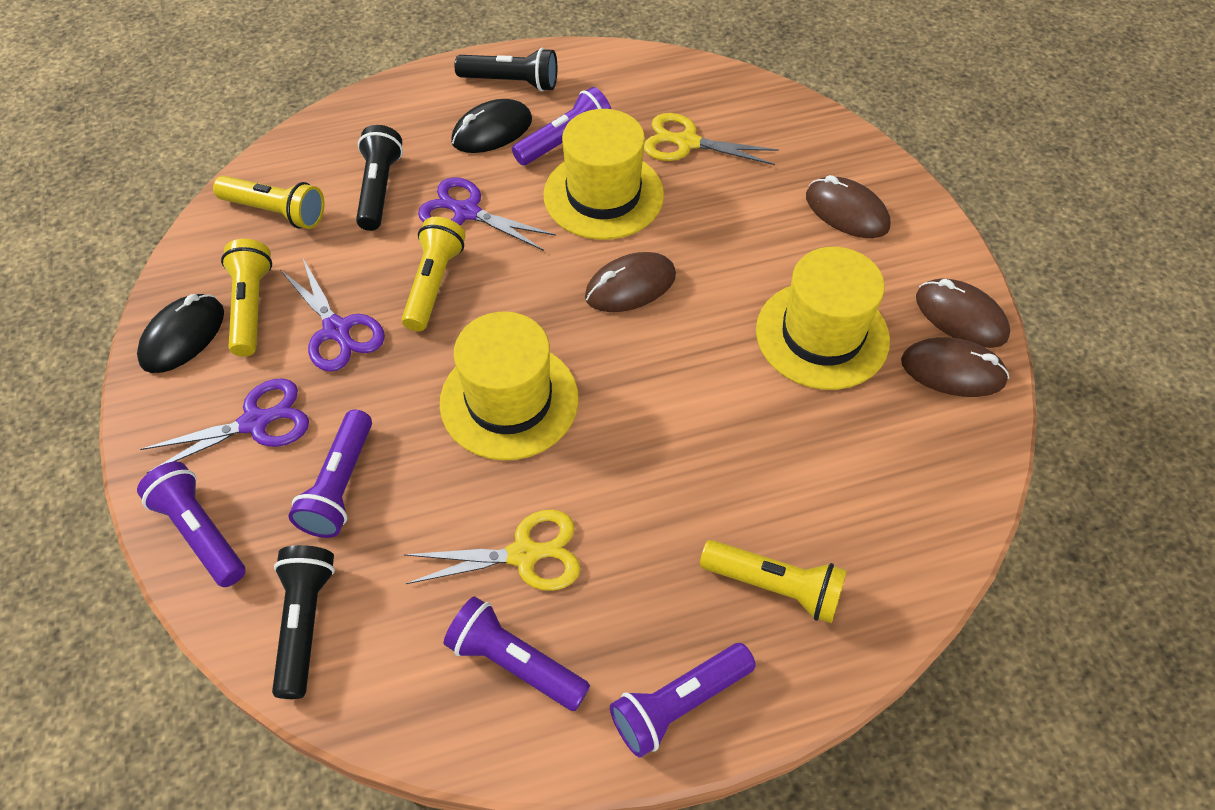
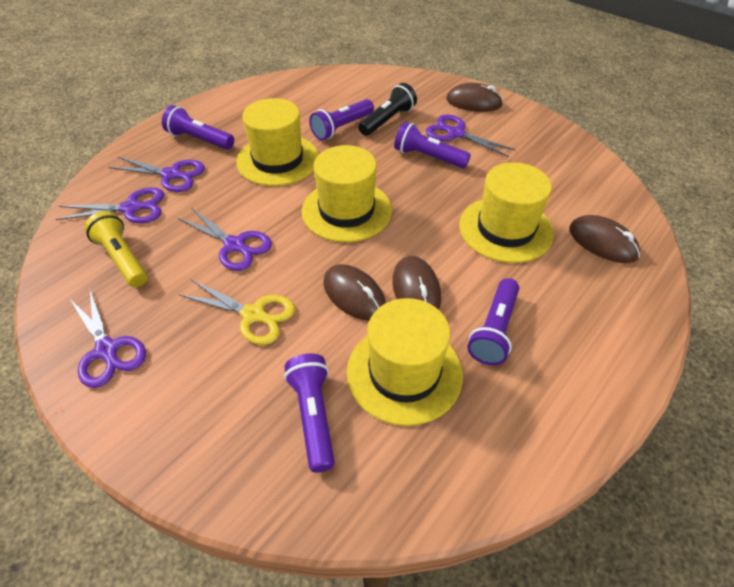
black flashlight: [272,545,335,699] [356,125,403,231] [454,48,557,92] = 3 -> [358,83,417,136] = 1
black mouse: [137,294,224,373] [451,99,532,153] = 2 -> none = 0
purple scissors: [140,378,309,474] [281,259,385,372] [418,177,556,251] = 3 -> [56,187,164,223] [70,290,146,388] [108,156,205,192] [178,207,272,271] [426,115,516,157] = 5
yellow flashlight: [213,176,324,229] [221,239,272,357] [402,217,466,331] [700,540,847,623] = 4 -> [84,211,148,287] = 1
yellow hat: [440,312,579,460] [544,109,664,240] [756,247,890,390] = 3 -> [236,98,319,186] [302,145,392,242] [347,298,463,426] [459,162,554,263] = 4
yellow scissors: [404,510,581,591] [644,113,779,165] = 2 -> [179,280,295,345] = 1

